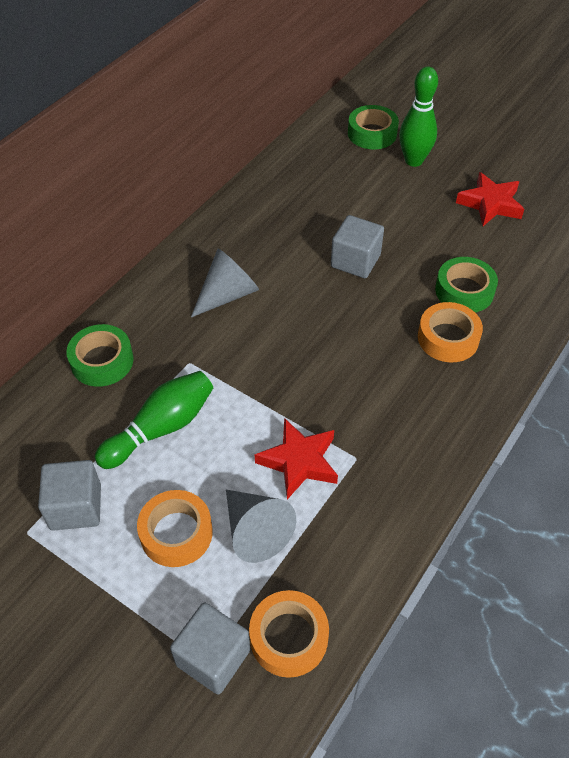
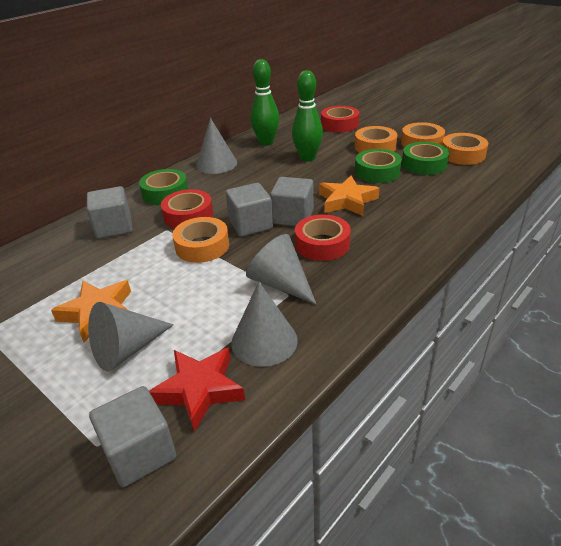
grey cone: [191,249,259,317] [226,490,296,563] = 2 -> [88,302,174,372] [196,118,237,174] [231,282,298,367] [246,234,316,304] = 4
grey cube: [38,460,101,531] [170,602,250,694] [331,215,384,278] = 3 -> [87,186,133,239] [89,386,176,487] [226,183,273,237] [270,177,314,226] = 4
orange star: none = 0 -> [51,281,131,342] [319,175,379,216] = 2
orange tape: [137,490,213,567] [249,590,329,678] [418,302,483,362] = 3 -> [172,217,229,263] [355,126,397,153] [401,122,445,147] [442,133,488,165] = 4
red star: [255,418,338,500] [456,172,524,226] = 2 -> [149,347,245,431] = 1
red tape: none = 0 -> [161,189,213,229] [295,215,351,261] [321,106,359,132] = 3

